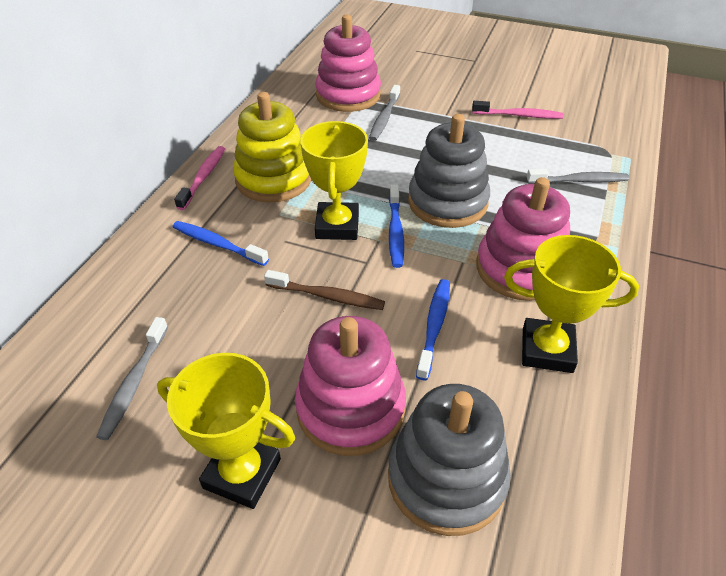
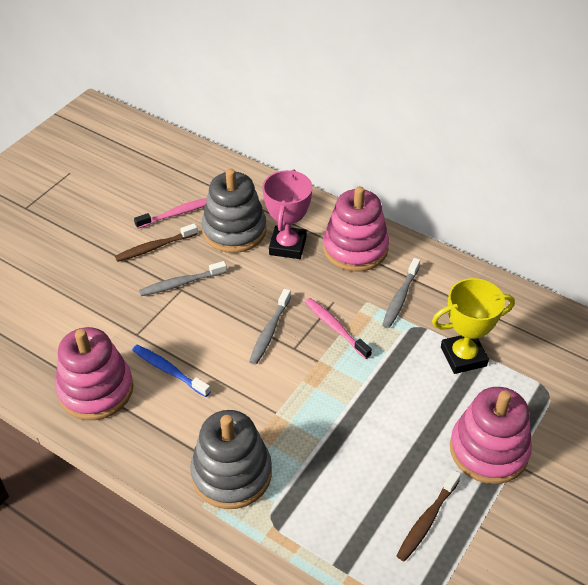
blue toothbrush: [173,221,269,266] [389,185,404,268] [416,279,450,380] = 3 -> [132,345,211,397] = 1
brown toothbrush: [264,270,385,310] = 1 -> [115,223,198,262] [397,470,461,561] = 2
pink trophy: none = 0 -> [262,169,312,259] = 1
yellow stacking toy: [233,92,311,203] = 1 -> none = 0
yellow trophy: [157,353,295,509] [300,121,368,240] [504,235,639,373] = 3 -> [432,278,515,374] = 1

